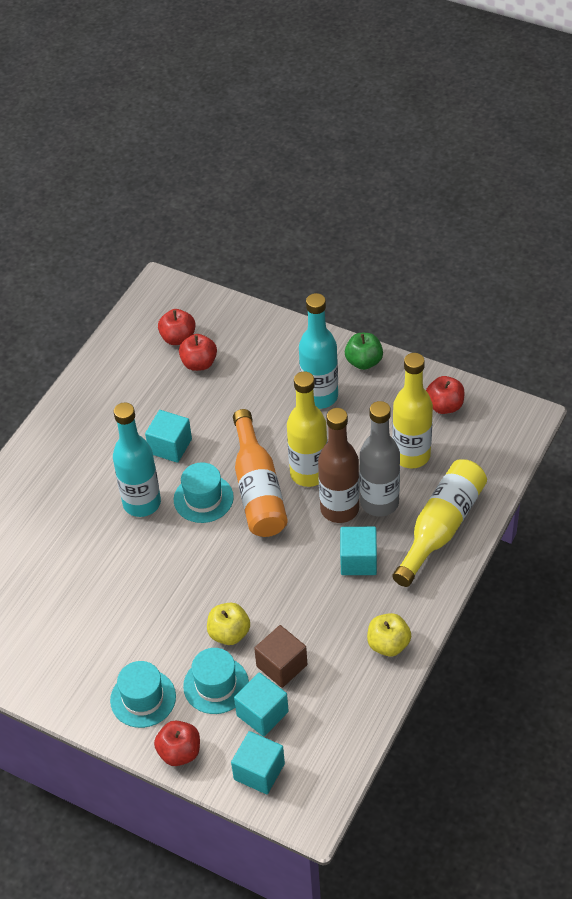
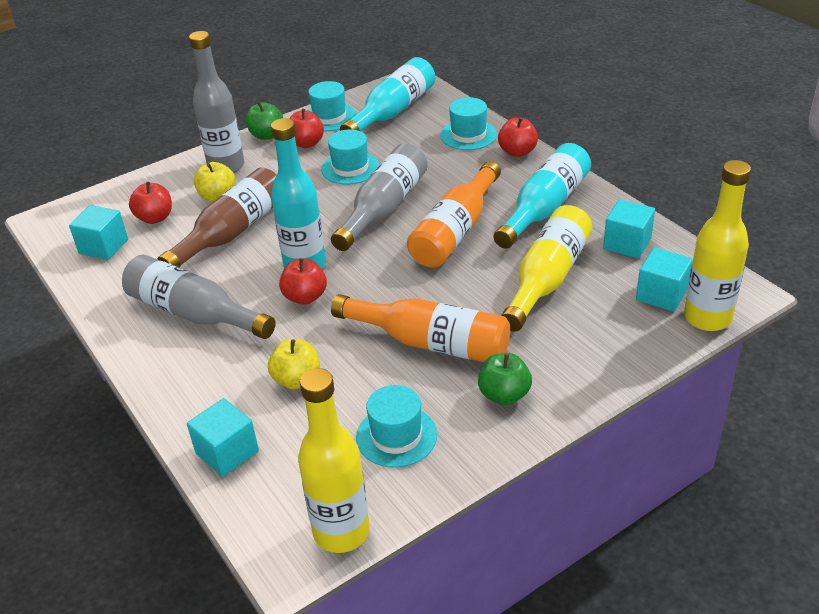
brown cube: [254,625,307,688] = 1 -> none = 0
green apple: [345,333,383,370] = 1 -> [246,101,283,140] [478,353,532,405] = 2
grey bottle: [359,401,400,517] = 1 -> [122,255,276,339] [189,31,244,173] [331,143,428,251] = 3
orange bottle: [233,409,288,537] = 1 -> [331,294,510,362] [407,161,501,268] = 2
turquoise bottle: [113,402,161,517] [299,293,338,409] = 2 -> [271,118,326,269] [340,57,435,131] [494,143,591,248] = 3
turquoise hat: [110,661,176,728] [174,462,234,523] [183,648,249,714] = 3 -> [308,81,356,131] [321,129,380,185] [356,385,437,468] [440,97,497,150] = 4

